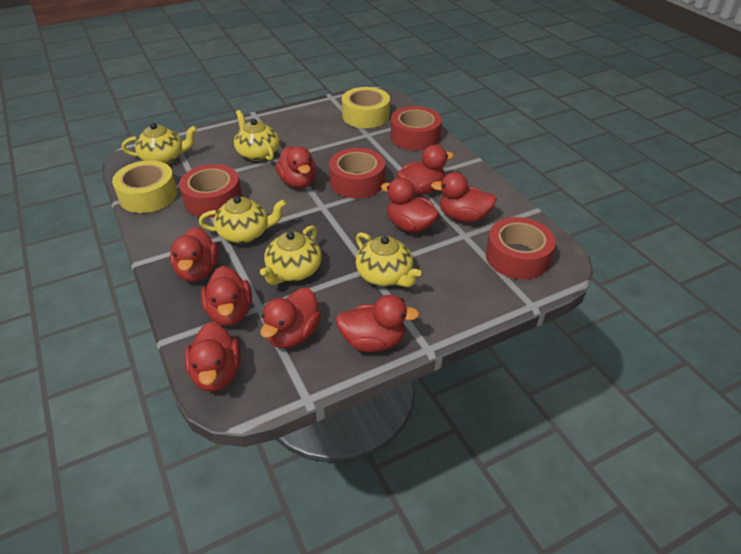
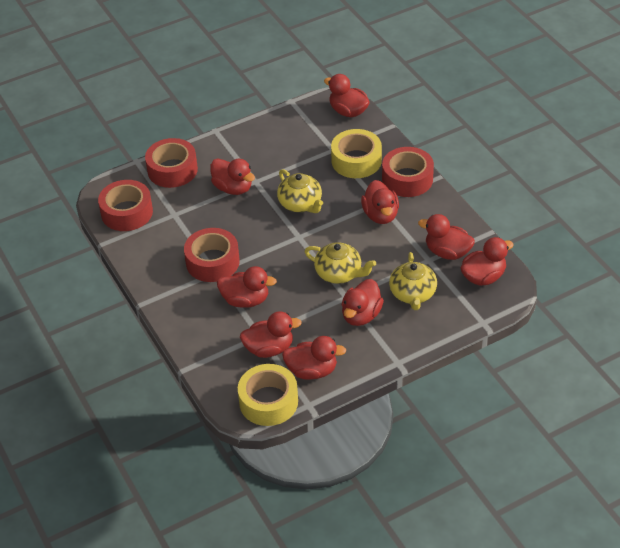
yellow teapot: [122,123,197,164] [199,196,287,243] [234,110,280,161] [260,225,322,285] [356,232,421,287] = 5 -> [277,169,323,213] [304,242,376,284] [389,252,437,310] = 3

